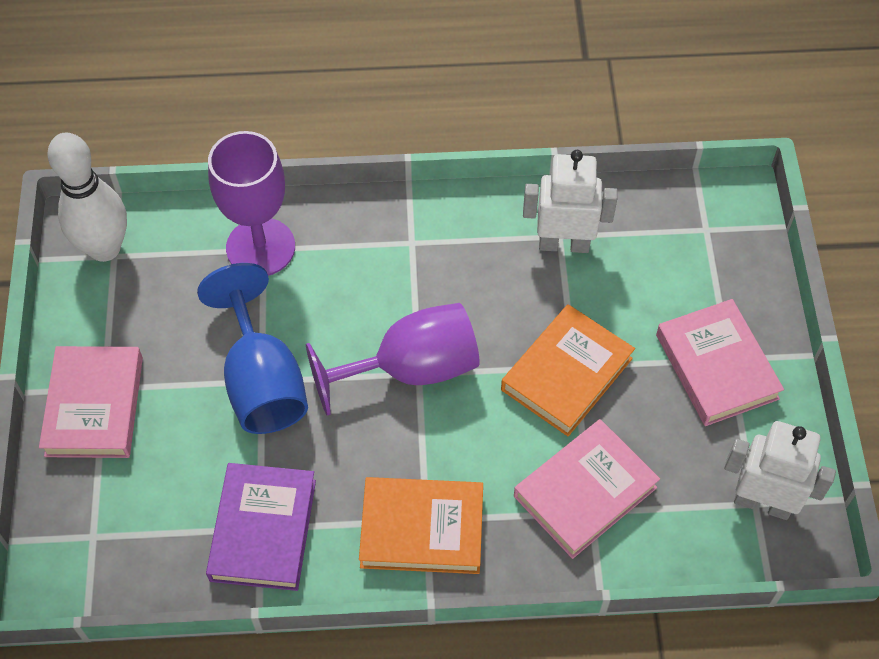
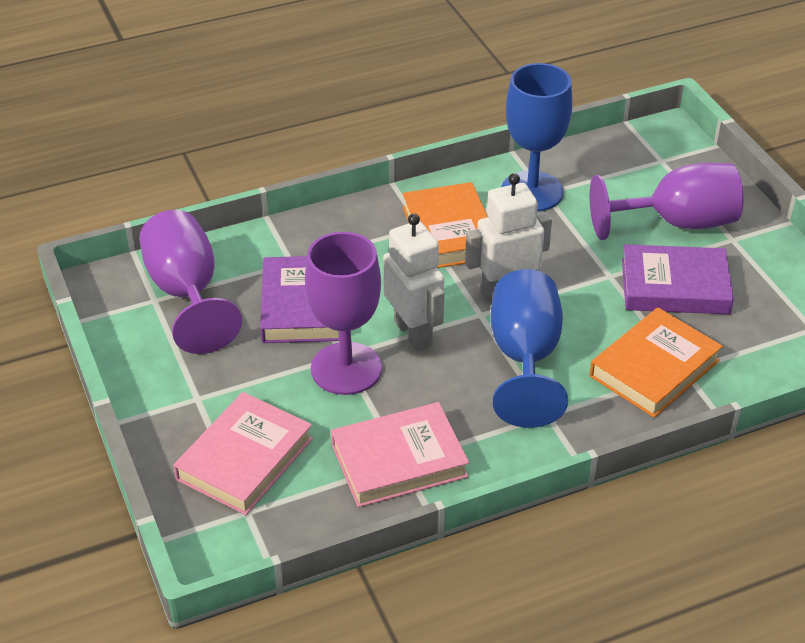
blue goblet: [197,263,308,434] = 1 -> [491,269,568,428] [501,63,572,212] = 2
pink book: [39,346,143,458] [514,419,660,559] [656,299,784,426] = 3 -> [173,392,313,515] [331,402,469,508] = 2
purple book: [206,463,316,591] = 1 -> [260,256,339,343] [622,244,734,314] = 2
purple goblet: [208,131,295,276] [306,303,480,416] = 2 -> [139,210,242,354] [305,232,382,395] [589,163,744,240] = 3
white bowling pin: [48,132,127,262] = 1 -> none = 0

